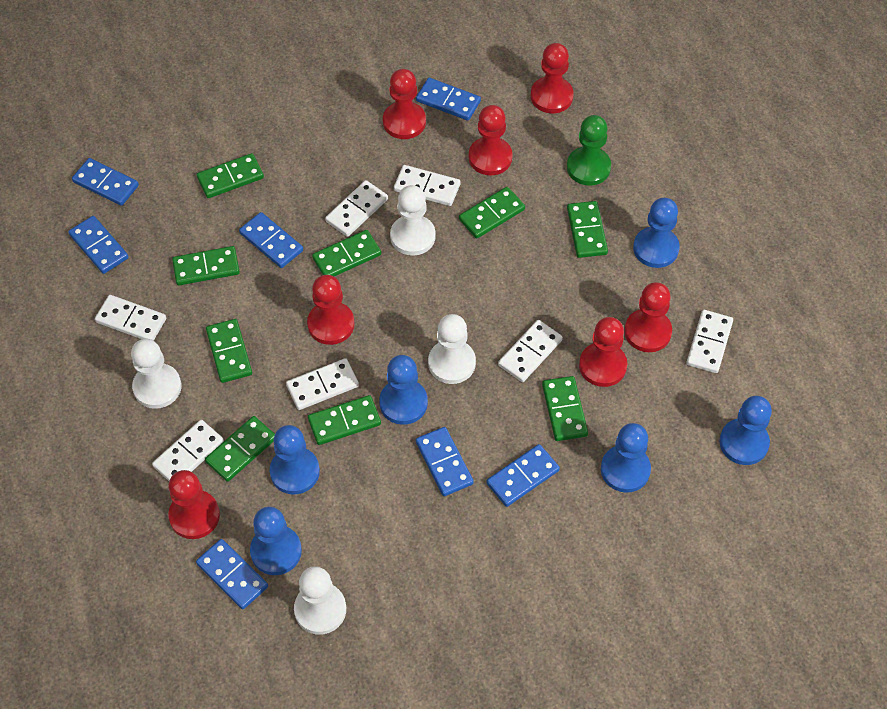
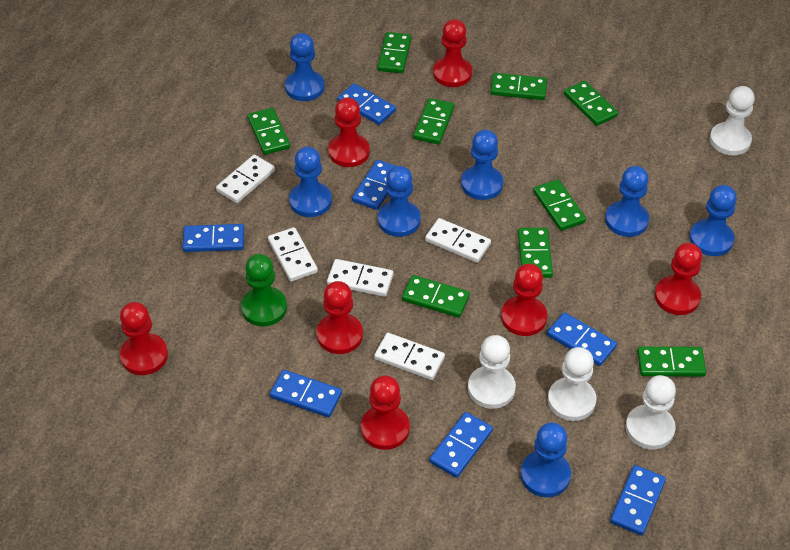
blue pawn: [250,507,302,575] [270,425,320,494] [379,355,428,425] [601,423,651,492] [633,198,680,268] [719,396,772,465] = 6 -> [285,33,325,101] [289,147,332,217] [378,166,421,237] [461,130,503,200] [520,423,571,497] [605,166,649,237] [689,185,737,256] = 7
white domino: [95,295,166,341] [152,420,224,481] [286,358,359,410] [325,180,388,237] [394,165,460,206] [498,320,563,382] [686,310,733,373] = 7 -> [216,155,275,203] [268,227,318,282] [327,259,394,297] [374,333,445,380] [425,218,491,263] = 5

